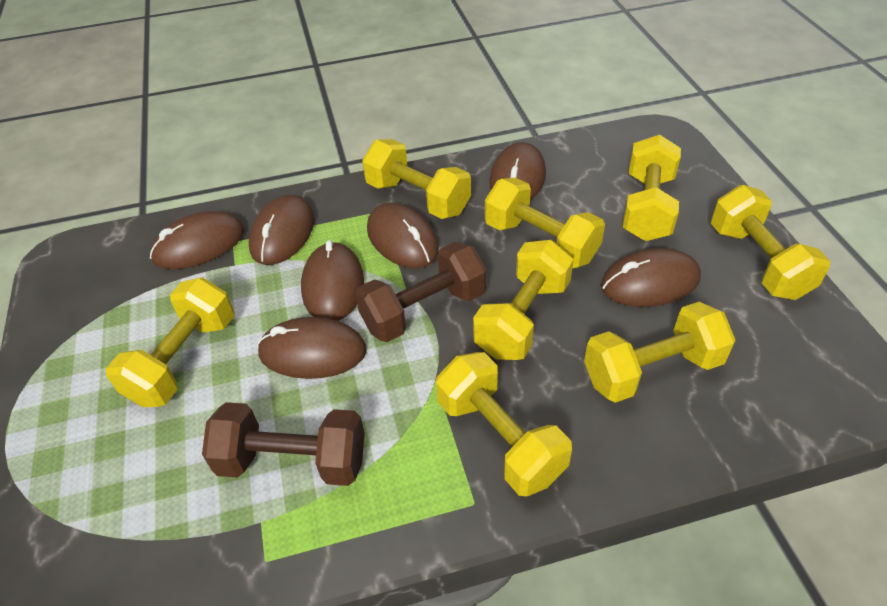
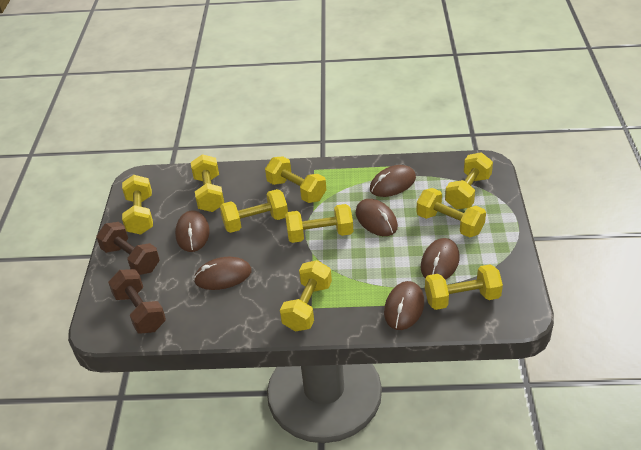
brown mouse: [150,211,245,269] [249,195,315,265] [257,317,367,379] [301,240,364,321] [367,203,439,268] [489,142,546,200] [601,248,701,307] = 7 -> [175,210,210,252] [194,257,252,290] [356,199,398,236] [370,165,416,197] [384,281,424,330] [421,238,460,280] = 6
yellow dumbbell: [106,278,234,407] [362,139,471,219] [436,352,572,497] [473,240,574,360] [485,178,605,268] [584,302,735,403] [623,135,681,241] [711,185,830,300] = 8 -> [122,175,153,235] [191,154,224,212] [220,189,288,233] [265,156,326,203] [280,260,332,331] [285,204,353,243] [416,188,486,238] [425,264,503,310] [445,153,493,210] = 9

